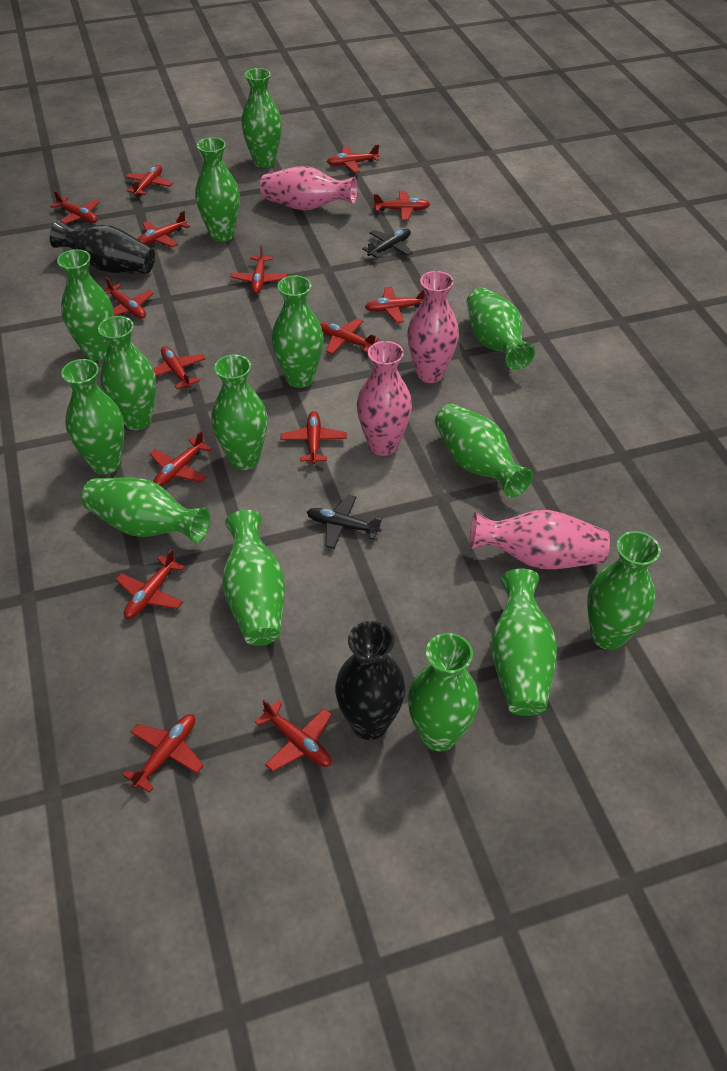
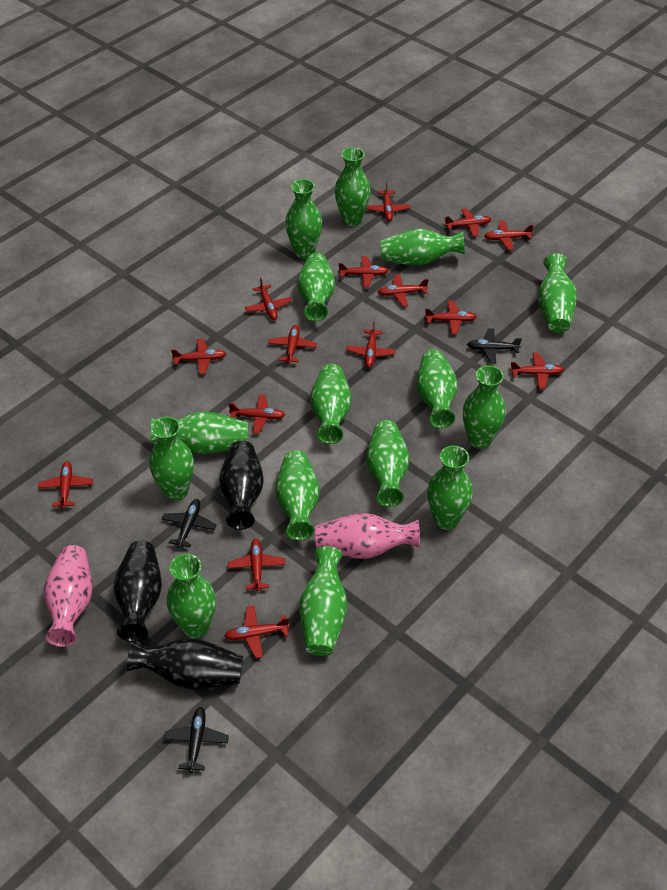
black plane: [307,495,382,549] [362,229,413,258] = 2 -> [161,499,217,548] [164,707,229,773] [467,328,522,364] = 3
black vase: [50,220,155,274] [335,621,405,740] = 2 -> [114,541,162,642] [127,638,243,689] [219,441,264,530] = 3
green vase: [57,249,114,361] [61,359,124,475] [81,478,210,543] [98,316,156,430] [195,137,240,242] [211,355,268,470] [222,510,285,646] [241,68,282,168] [272,275,324,388] [408,633,479,752] [435,404,533,497] [467,287,535,370] [491,568,557,716] [587,531,661,650] = 14 -> [149,417,194,501] [151,411,248,454] [167,554,216,638] [275,450,320,541] [285,179,322,259] [297,253,335,321] [300,546,347,656] [310,364,352,444] [335,147,370,226] [366,420,410,507] [380,228,465,265] [416,350,458,428] [427,446,473,530] [463,365,506,449] [538,253,577,333] = 15
pink vase: [260,166,357,210] [357,341,412,456] [407,271,459,383] [469,510,610,569] = 4 -> [44,545,92,647] [315,513,420,559] = 2

